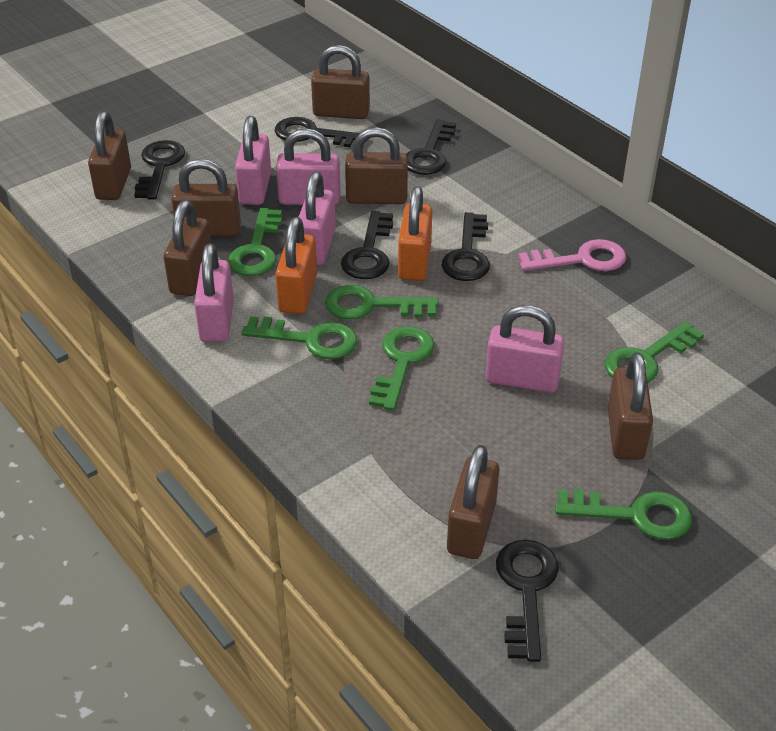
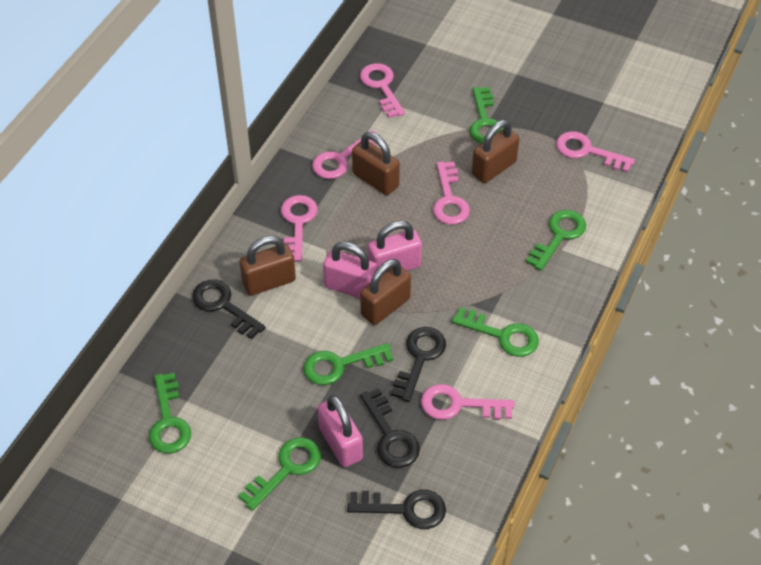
black key: [134,140,185,200] [275,117,367,148] [341,211,393,279] [406,119,456,175] [442,212,490,281] [496,540,559,662] = 6 -> [192,280,266,339] [347,490,446,529] [360,388,420,468] [391,327,446,402] = 4
brown padlock: [88,111,131,200] [164,200,211,296] [171,159,241,237] [311,45,370,119] [345,127,408,204] [447,445,499,559] [607,353,653,460] = 7 -> [239,236,296,296] [352,132,400,195] [360,259,411,325] [472,120,519,183] = 4
orange padlock: [275,217,317,314] [398,186,432,281] = 2 -> none = 0
pink key: [518,239,626,271] = 1 -> [281,195,318,261] [312,130,377,179] [360,63,405,118] [421,384,514,420] [433,161,470,225] [556,131,635,172] = 6
pink padlock: [194,243,234,342] [235,116,271,205] [276,128,341,205] [299,172,336,265] [486,305,565,393] = 5 -> [318,395,363,467] [323,241,378,298] [368,221,422,271] = 3

